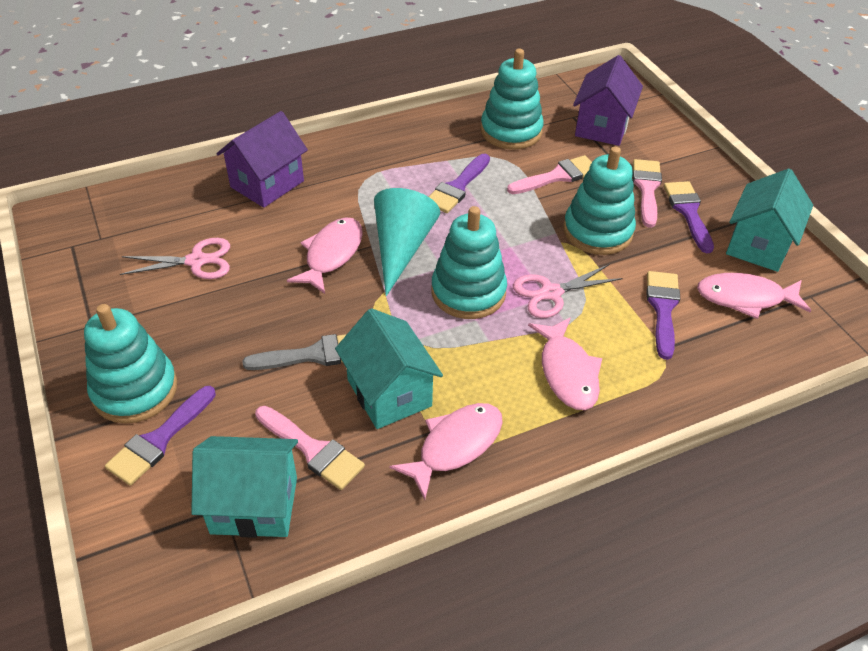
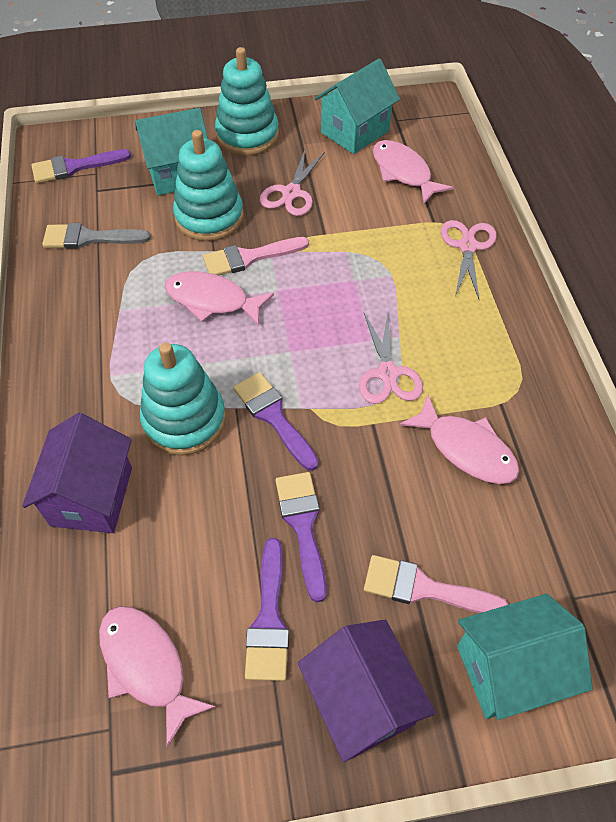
pink brush: [255,406,365,490] [507,155,592,194] [633,159,662,228] = 3 -> [203,237,309,275] [364,555,509,613] = 2
pink scissors: [120,238,230,279] [513,264,623,318] = 2 -> [260,150,325,216] [359,313,423,404] [441,220,497,299] = 3
turquoise cone: [374,188,440,296] = 1 -> none = 0
turquoise stacking toy: [84,304,177,424] [431,206,507,319] [481,49,544,150] [563,146,636,255] = 4 -> [140,343,226,455] [173,130,244,241] [215,47,279,155] = 3

